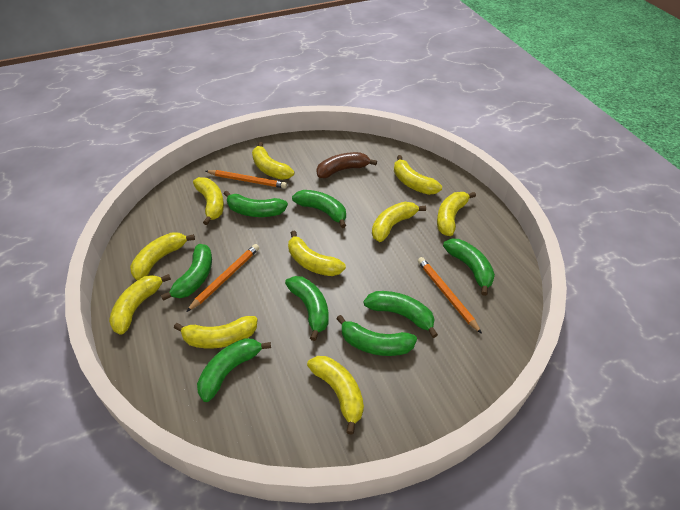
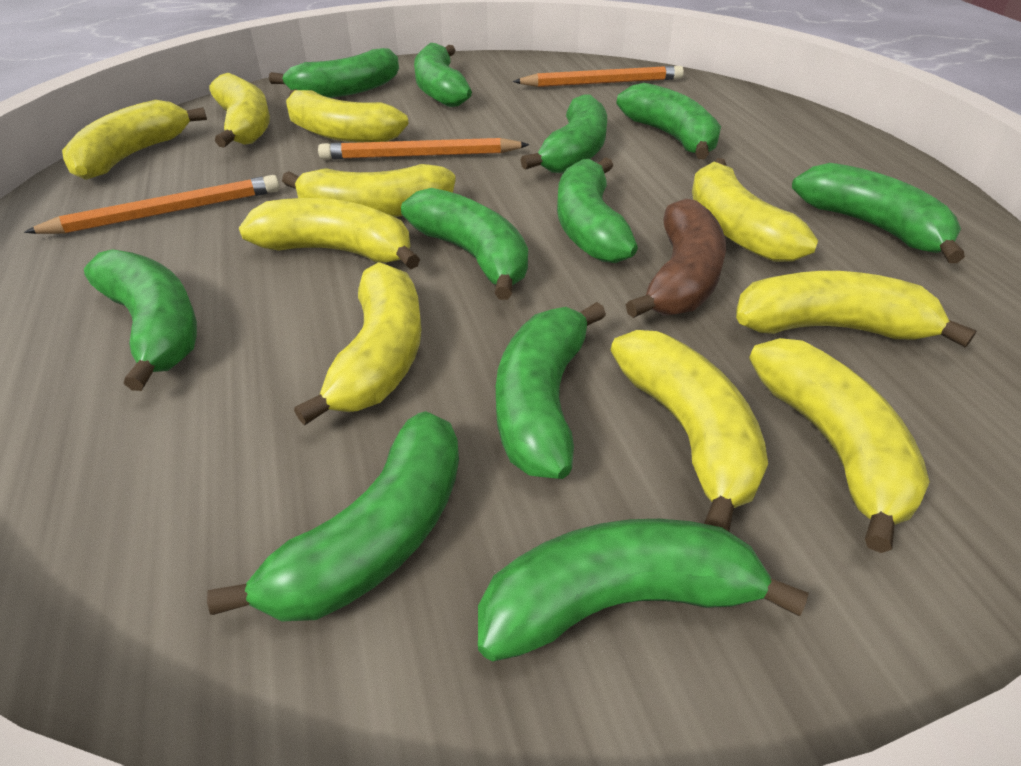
green banana: [161,244,212,301] [197,338,271,402] [224,191,288,217] [285,276,329,341] [292,190,346,228] [336,315,417,356] [363,291,438,338] [443,239,495,296] = 8 -> [84,249,197,391] [207,411,459,621] [269,48,399,98] [401,188,528,300] [414,43,472,107] [478,519,809,662] [496,302,606,479] [520,94,607,173] [557,157,638,263] [617,83,721,159] [792,163,965,263] = 11

